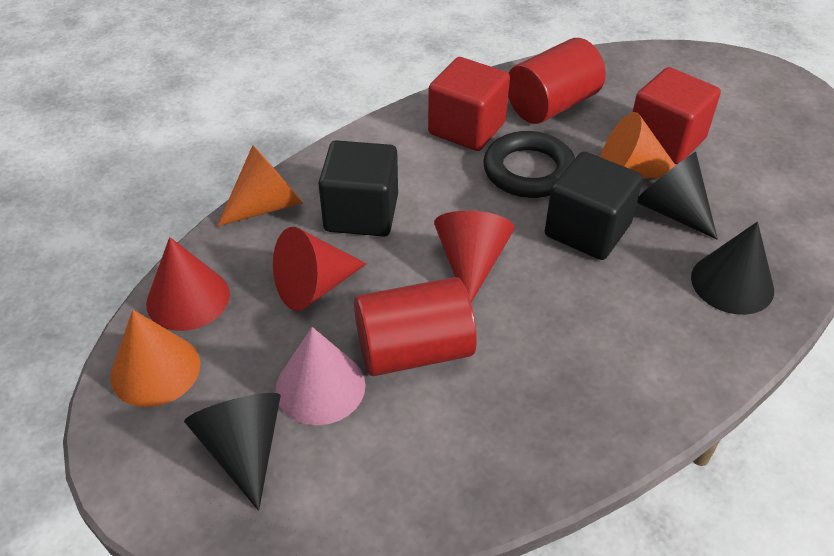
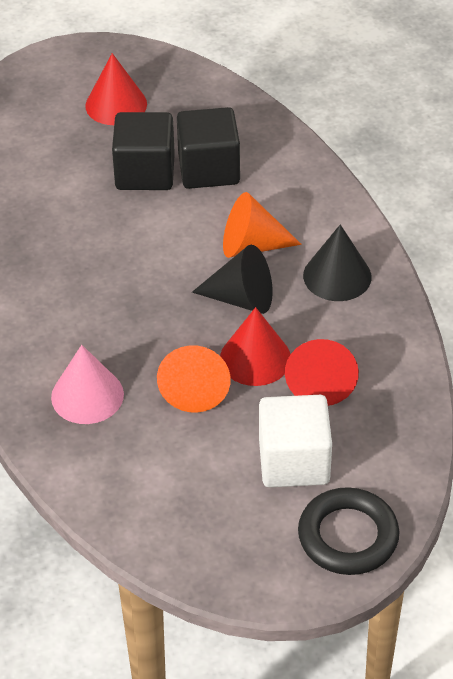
black cone: [184,393,280,511] [637,152,718,239] [691,222,774,315] = 3 -> [192,245,273,314] [303,224,372,301] = 2
orange cone: [110,310,201,407] [217,145,303,227] [601,112,676,179] = 3 -> [157,345,231,413] [223,192,302,258] = 2
red cube: [428,57,510,151] [633,67,721,164] = 2 -> none = 0
red cylinder: [354,277,477,376] [508,38,605,124] = 2 -> none = 0
white cube: none = 0 -> [259,395,332,487] = 1

